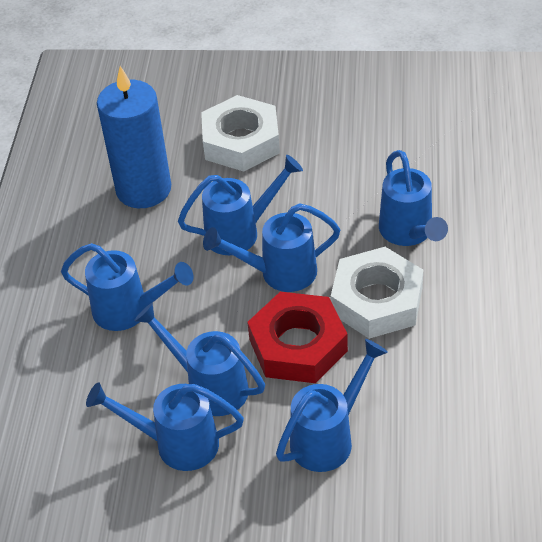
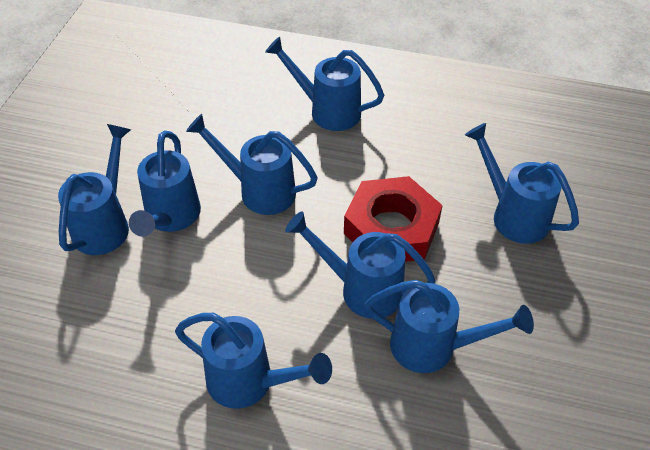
blue candle: [97,66,171,208] = 1 -> none = 0
blue watering can: [61,243,193,331] [86,382,244,471] [134,303,265,416] [178,155,303,255] [203,203,340,292] [276,339,388,472] [379,150,448,246] = 7 -> [58,124,131,255] [129,131,201,237] [175,313,332,409] [186,114,318,215] [265,37,384,131] [285,211,436,319] [364,280,534,373] [465,123,579,244] = 8
white nut: [201,95,280,172] [331,247,423,339] = 2 -> none = 0

